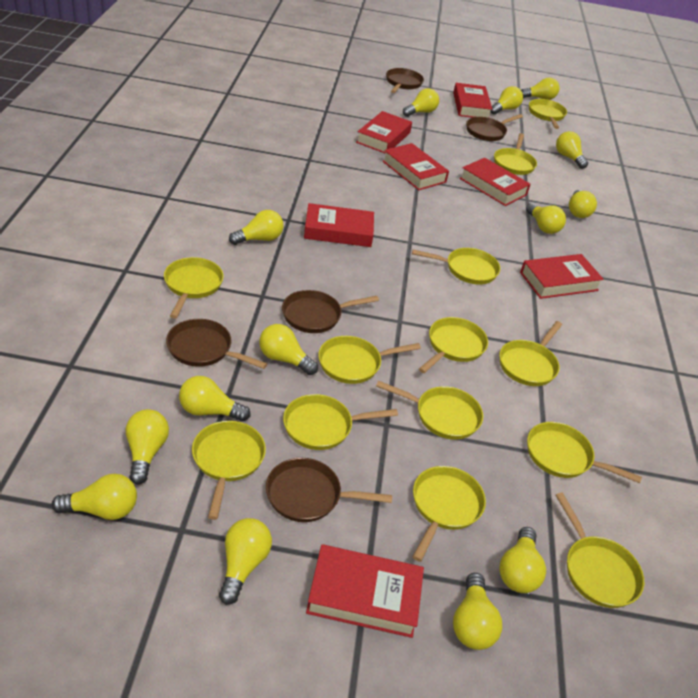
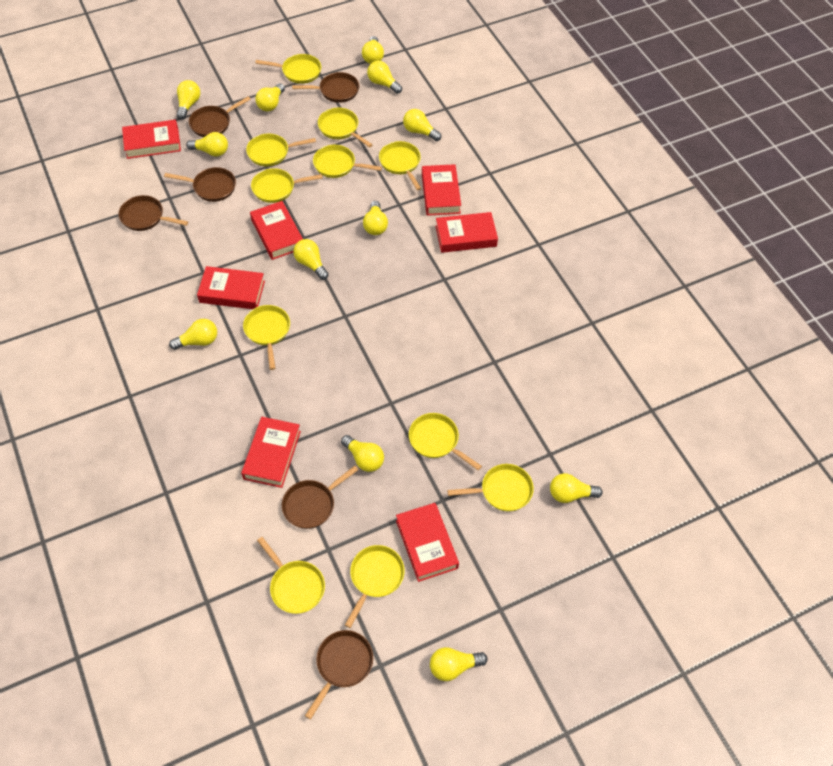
brown pan: [166,319,267,369] [266,458,392,522] [282,290,379,333] [386,68,424,93] [466,114,523,141] = 5 -> [118,195,188,231] [164,167,236,202] [189,96,251,137] [282,466,358,529] [292,72,359,103] [305,630,373,720] = 6
yellow light bulb: [52,474,137,520] [126,409,169,485] [179,376,250,422] [219,518,272,605] [229,210,283,245] [259,324,318,375] [403,88,439,117] [453,573,502,650] [490,86,523,114] [499,527,546,593] [521,77,560,100] [526,203,566,234] [556,131,588,169] [569,190,597,218] = 14 -> [169,319,217,350] [177,80,200,120] [186,132,228,156] [255,83,285,111] [293,239,329,280] [341,435,384,472] [362,36,384,64] [363,201,388,235] [367,61,402,94] [403,109,441,141] [430,647,487,681] [550,473,603,503] = 12
yellow pan: [164,257,224,319] [192,421,266,520] [283,394,398,450] [318,336,421,384] [376,381,483,440] [412,248,500,285] [413,466,486,562] [419,317,488,373] [494,133,537,175] [499,321,562,386] [527,422,642,483] [529,99,567,129] [555,493,644,608] = 13 -> [243,305,290,370] [246,134,316,166] [251,168,323,203] [255,54,321,84] [257,537,325,614] [313,145,382,178] [318,108,373,147] [345,545,405,628] [379,141,421,190] [409,413,482,471] [447,464,534,512] = 11

